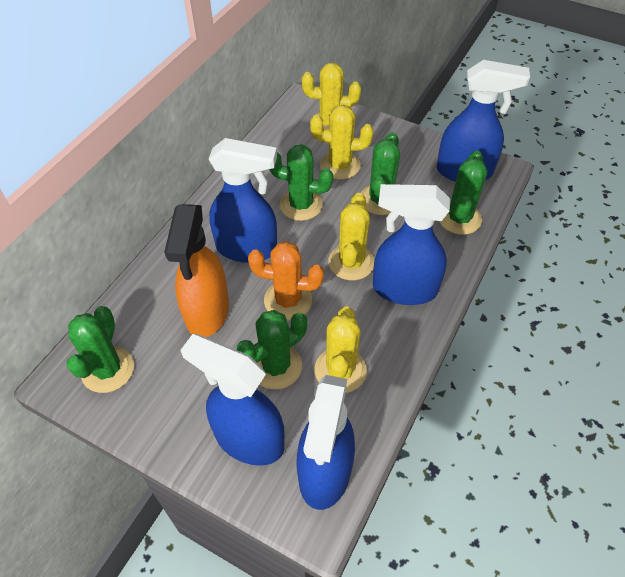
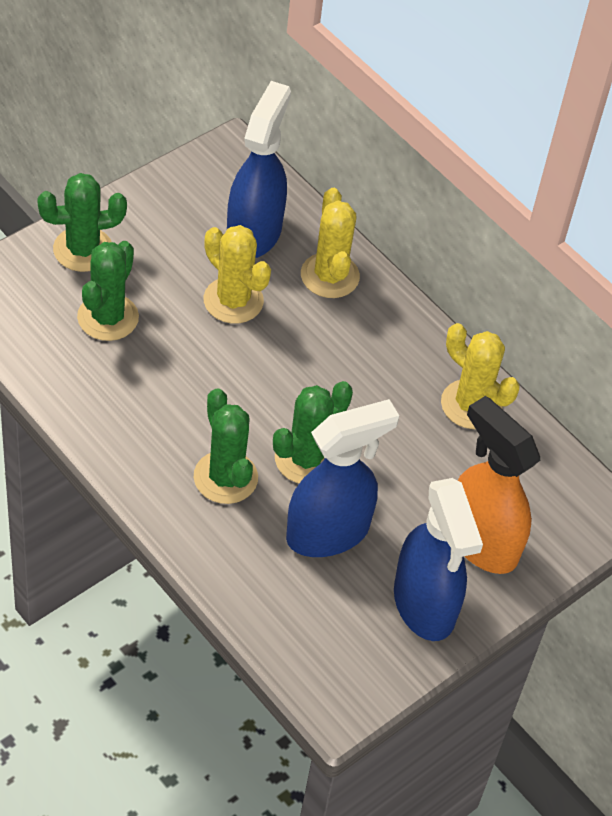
blue spray bottle: [181,334,285,466] [209,138,277,263] [297,375,355,510] [373,184,450,305] [437,60,530,182] = 5 -> [227,81,291,258] [286,399,399,557] [394,478,483,641] = 3
green cactus: [67,306,134,393] [237,310,307,389] [269,144,333,221] [361,132,400,215] [439,151,487,235] = 5 -> [37,173,127,272] [77,241,139,341] [194,388,258,504] [273,381,353,483] = 4
orange cactus: [248,241,324,320] = 1 -> none = 0
yellow cactus: [302,63,361,129] [310,105,373,180] [315,306,367,393] [328,193,374,281] = 4 -> [203,225,271,323] [301,188,360,298] [441,323,520,429] = 3

